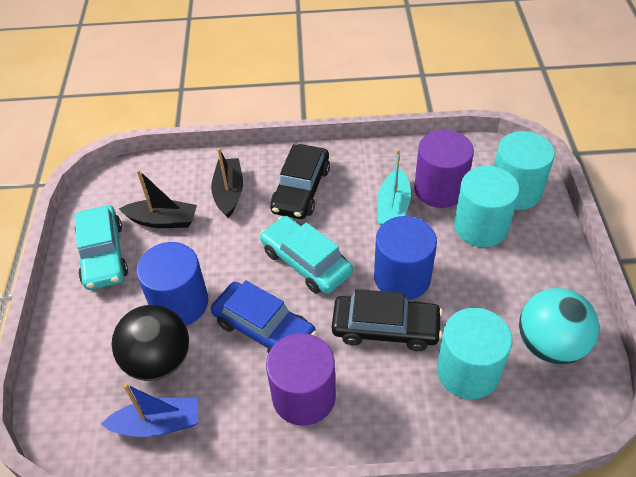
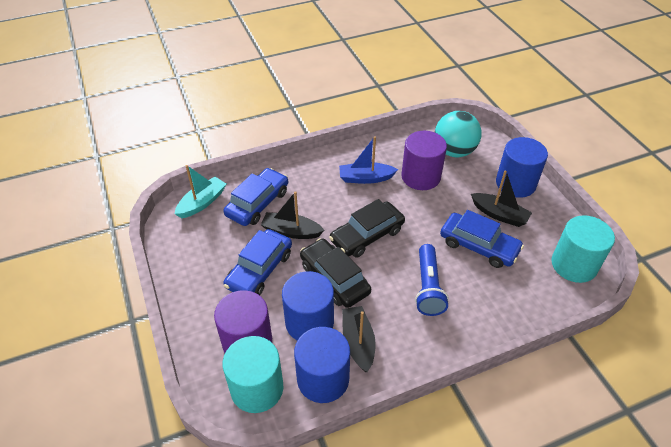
black ball: [112,305,189,381] = 1 -> none = 0
black boat: [119,170,197,228] [211,148,243,218] = 2 -> [261,191,325,239] [342,306,376,372] [471,170,532,227] = 3
blue car: [211,280,317,354] = 1 -> [223,168,288,226] [223,229,292,295] [440,210,524,268] = 3
blue cylinder: [137,242,208,326] [374,216,437,300] = 2 -> [282,271,334,341] [294,327,350,403] [496,137,548,198] = 3
blue flashlight: none = 0 -> [415,244,449,316] = 1
turquoise car: [74,205,128,290] [260,216,353,294] = 2 -> none = 0
turquoise cylinder: [437,308,512,399] [454,166,520,247] [494,131,555,210] = 3 -> [223,336,283,413] [551,215,615,283] = 2

